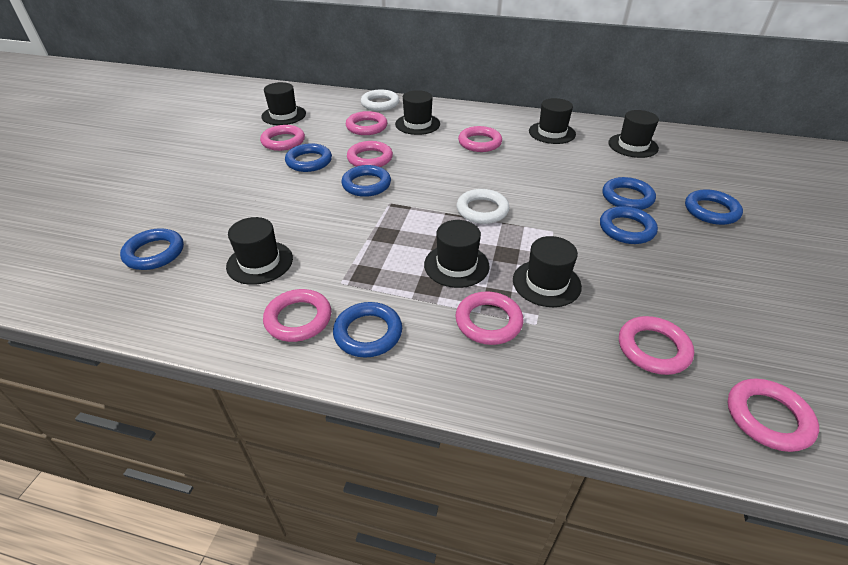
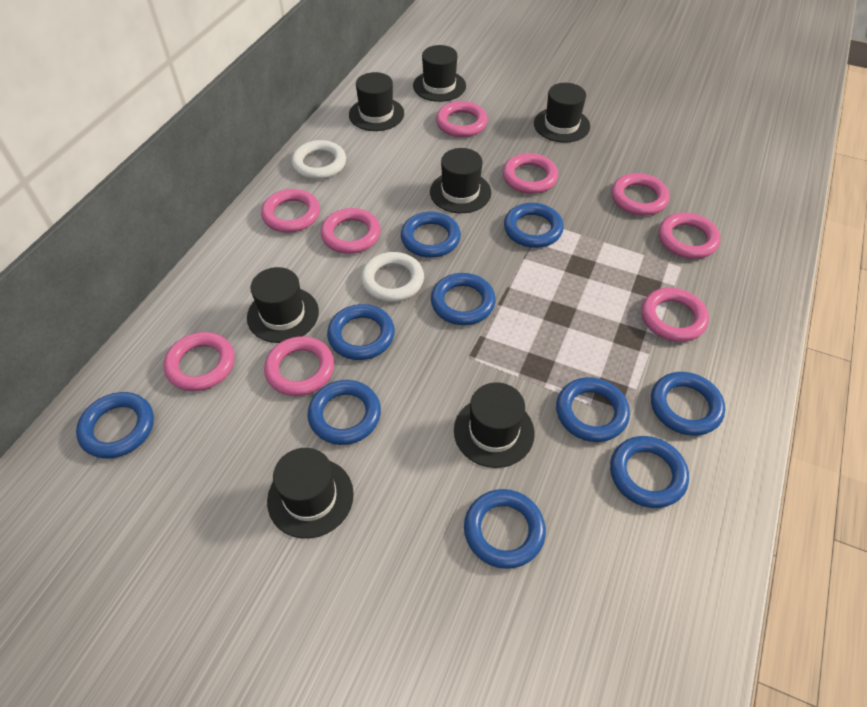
blue ring: [120,228,184,270] [285,143,332,172] [333,302,402,358] [341,165,391,197] [600,206,658,244] [603,177,656,210] [685,189,743,225] = 7 -> [76,392,154,458] [307,380,381,445] [327,304,395,360] [401,212,461,258] [431,273,496,325] [464,489,546,569] [504,203,564,248] [556,377,630,442] [610,436,689,508] [651,372,725,436] = 10
pink ring: [260,125,305,151] [263,289,331,342] [346,111,387,135] [347,141,393,167] [455,291,523,345] [458,126,502,152] [619,316,694,375] [728,379,819,452] = 8 -> [164,332,235,391] [261,189,320,233] [264,336,334,396] [321,208,381,254] [436,101,488,137] [503,153,558,194] [611,173,669,215] [641,288,709,342] [659,213,721,259] = 9

